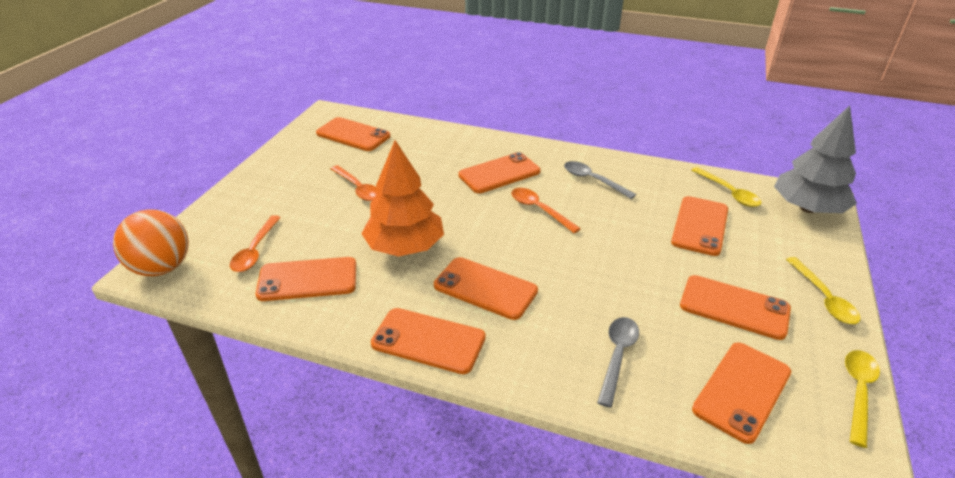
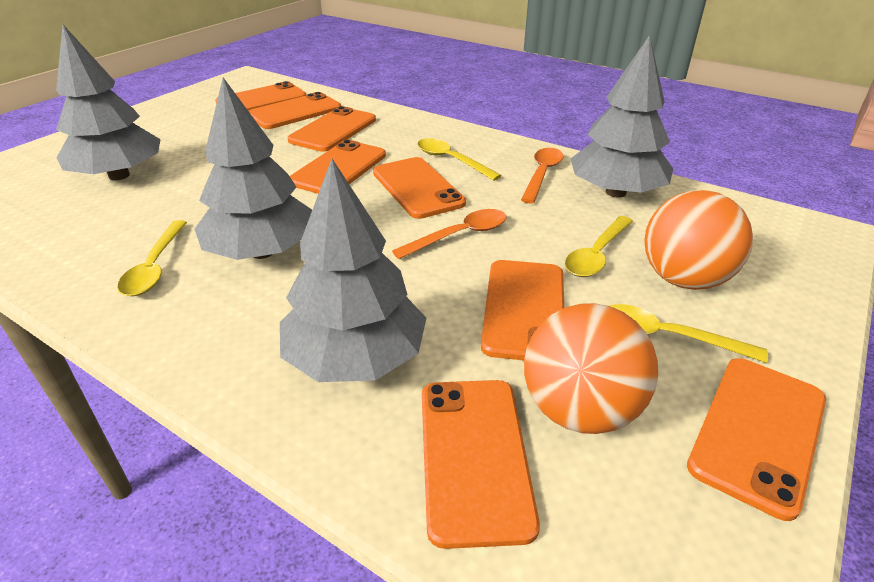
grey spoon: [564,161,636,199] [597,317,639,408] = 2 -> none = 0
grey tree: [774,106,857,213] = 1 -> [56,25,161,180] [195,78,312,260] [280,159,426,382] [570,35,673,198] = 4
orange ball: [113,209,189,276] = 1 -> [524,303,658,434] [644,190,753,290] = 2
orange spoon: [230,215,281,272] [331,165,380,201] [511,188,581,233] = 3 -> [392,209,506,259] [521,148,564,203] = 2
orange tree: [361,140,444,257] = 1 -> none = 0
yellow spoon: [691,167,762,207] [786,257,860,324] [845,350,880,448] = 3 -> [117,220,187,296] [417,138,502,181] [565,216,633,277] [609,304,768,363] = 4

